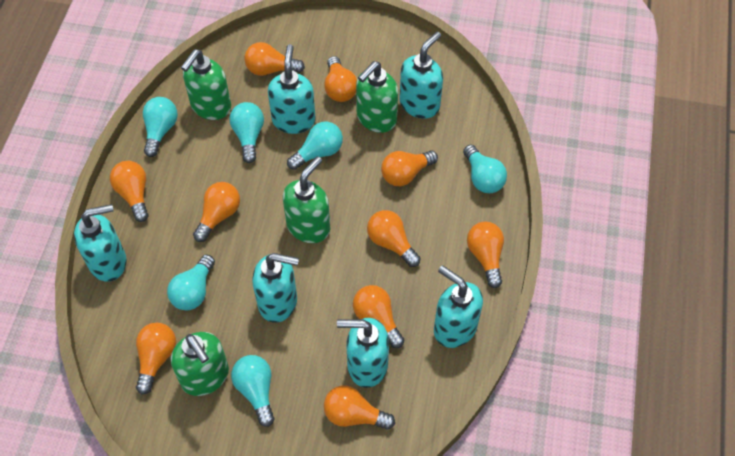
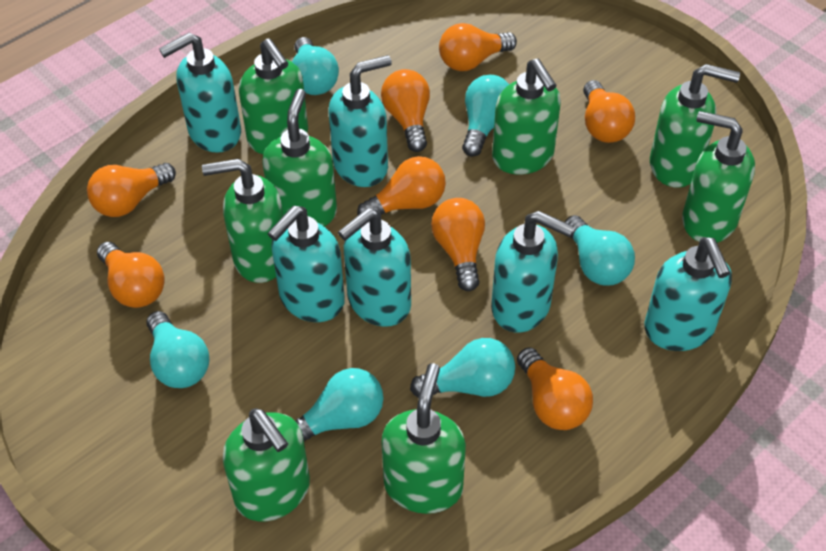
green soap dispenser: [171,332,229,396] [181,49,231,120] [283,156,330,243] [356,61,398,133] = 4 -> [202,159,283,283] [223,408,310,521] [239,38,308,154] [262,89,337,227] [381,363,466,514] [492,59,561,175] [650,64,740,188] [682,111,755,243] = 8
orange light bulb: [110,161,149,222] [136,322,176,395] [193,182,240,242] [244,42,305,76] [324,56,357,102] [324,385,395,430] [353,285,404,348] [367,210,421,267] [381,150,438,186] [467,222,504,288] = 10 -> [87,163,176,217] [97,242,165,308] [357,156,446,215] [381,69,430,152] [431,198,485,291] [439,23,517,71] [517,348,593,430] [583,80,635,143] = 8

